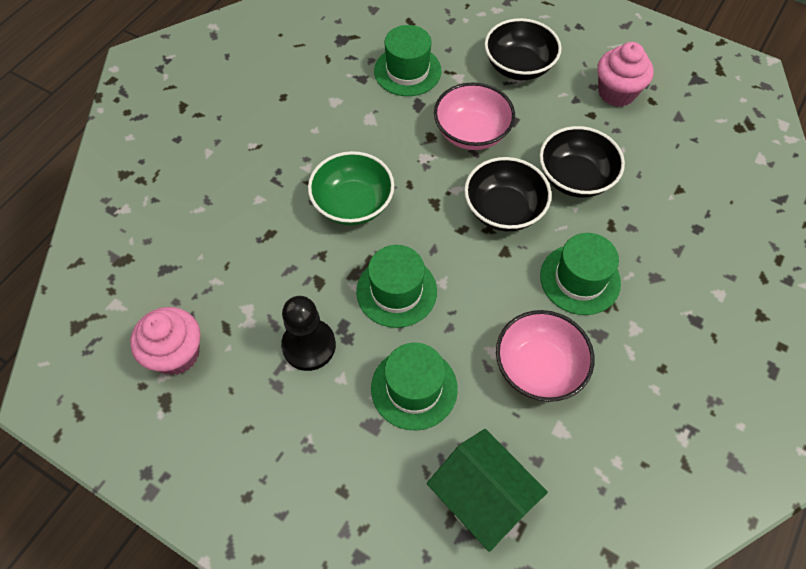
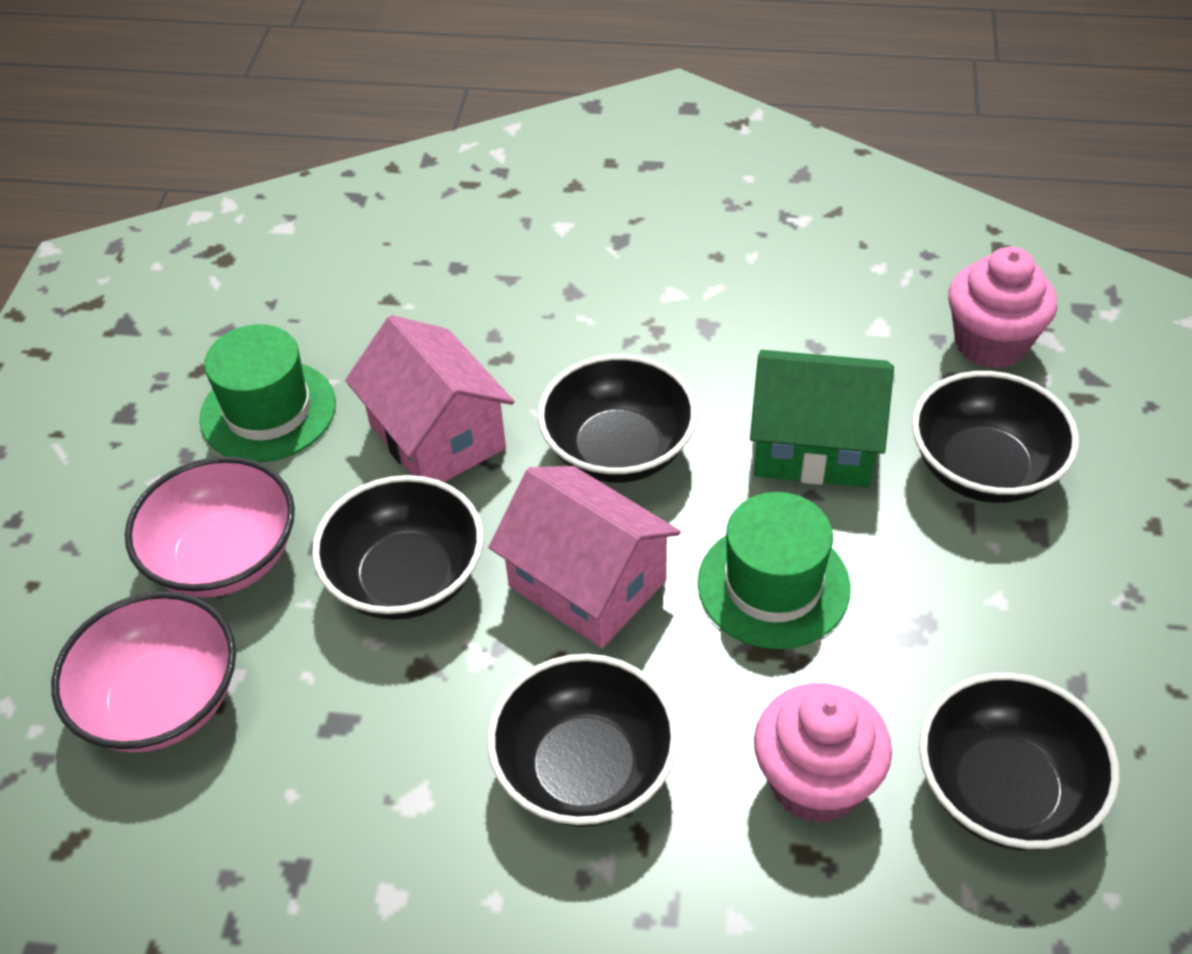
black bowl: [464,157,552,231] [485,18,562,80] [539,126,625,198] = 3 -> [312,475,484,620] [487,654,678,827] [538,354,697,483] [912,371,1079,503] [919,673,1120,850] = 5
black pawn: [281,296,336,371] = 1 -> none = 0
green bowl: [308,151,394,225] = 1 -> none = 0
green hat: [356,245,437,328] [371,343,458,430] [374,25,442,96] [540,233,621,315] = 4 -> [200,324,336,462] [697,492,851,649] = 2
pink house: none = 0 -> [345,315,515,482] [488,466,681,648] = 2

